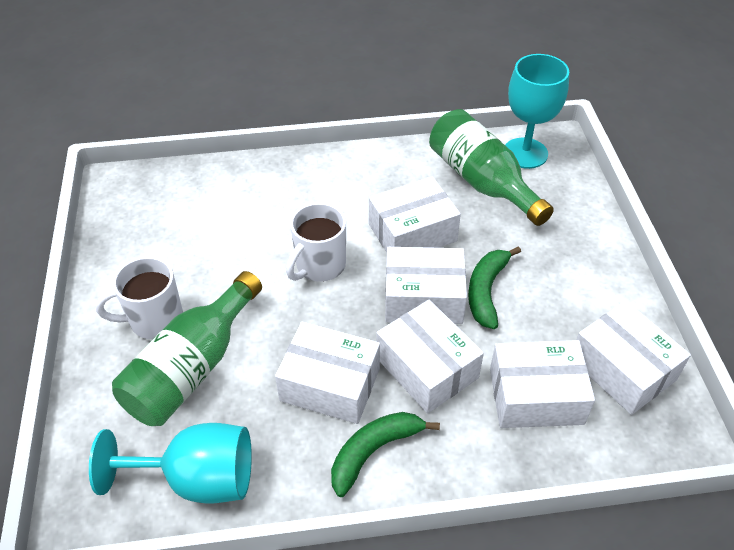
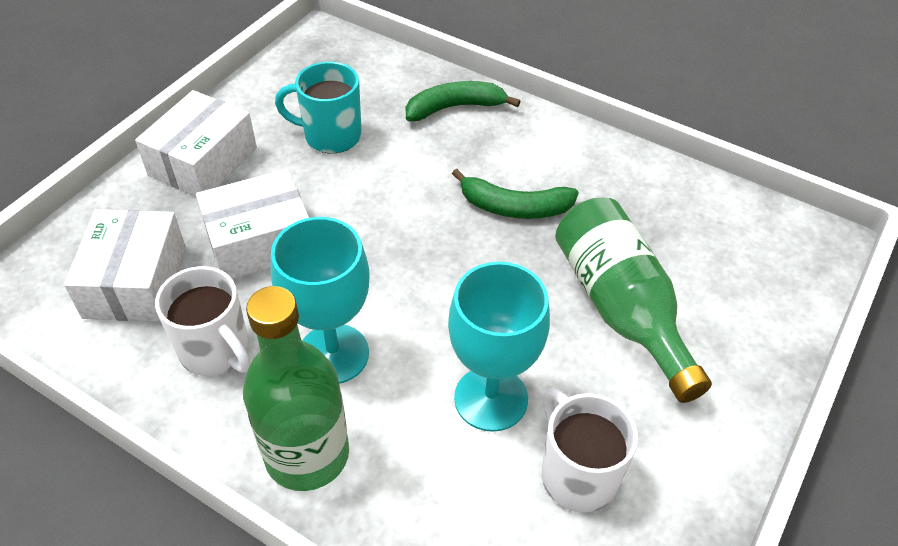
turquoise mug: none = 0 -> [275,61,362,154] = 1
white box: [275,322,380,424] [369,176,461,252] [376,300,484,413] [385,247,467,324] [490,340,595,428] [577,301,691,415] = 6 -> [64,209,186,322] [135,90,257,197] [196,169,309,280] = 3

